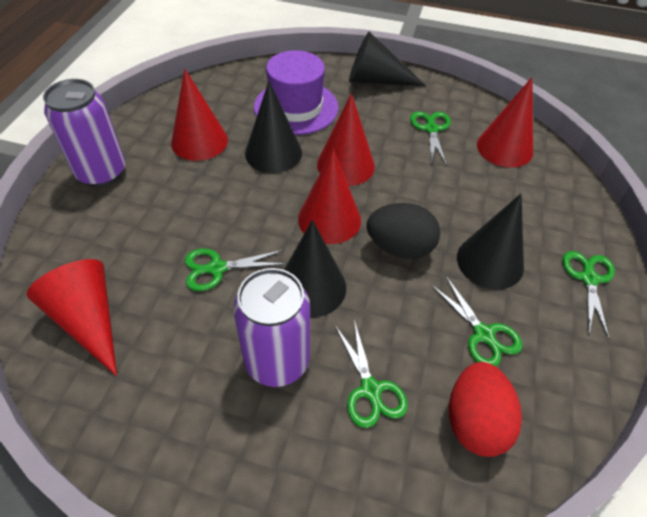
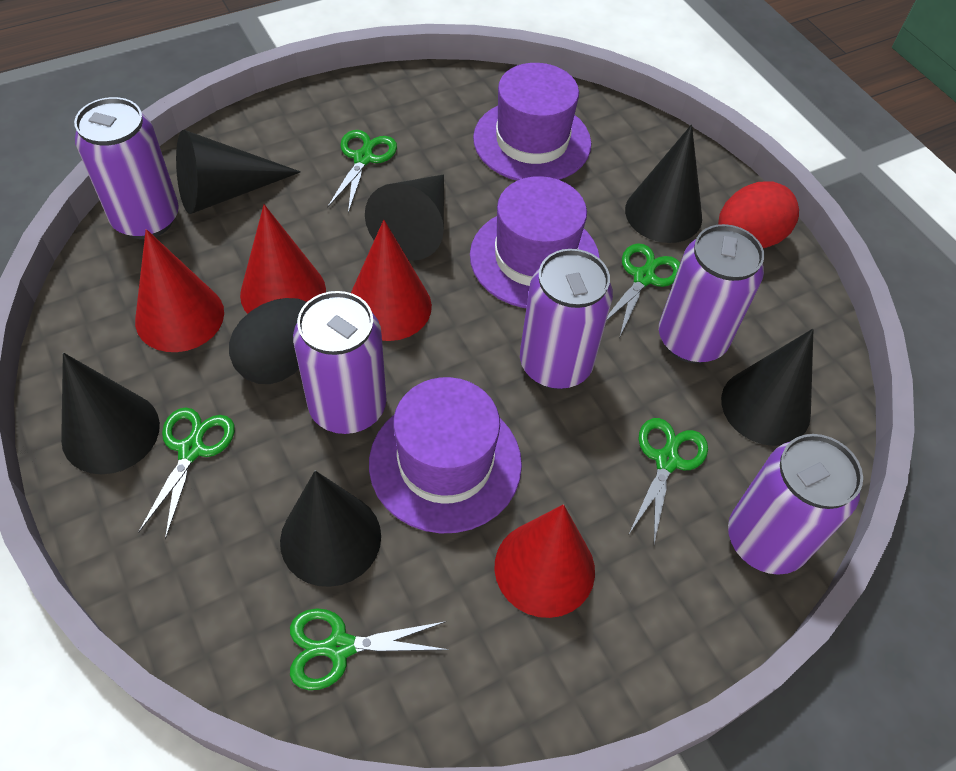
black cone: [245,81,302,173] [284,220,346,317] [349,31,426,86] [457,194,524,289] = 4 -> [61,353,160,474] [176,130,301,214] [280,471,381,587] [365,174,444,261] [625,125,702,243] [721,329,814,446] = 6
purple can: [43,79,125,187] [233,268,310,387] = 2 -> [74,97,179,239] [293,291,387,434] [520,249,613,389] [659,224,764,363] [728,434,863,575] = 5
purple hat: [254,50,339,135] = 1 -> [369,377,522,533] [470,176,600,308] [473,63,591,181] = 3
red cone: [27,259,117,376] [171,69,228,161] [298,149,361,244] [317,93,375,186] [477,77,533,168] = 5 -> [135,229,224,352] [240,204,326,314] [351,220,432,341] [494,504,595,618] = 4

